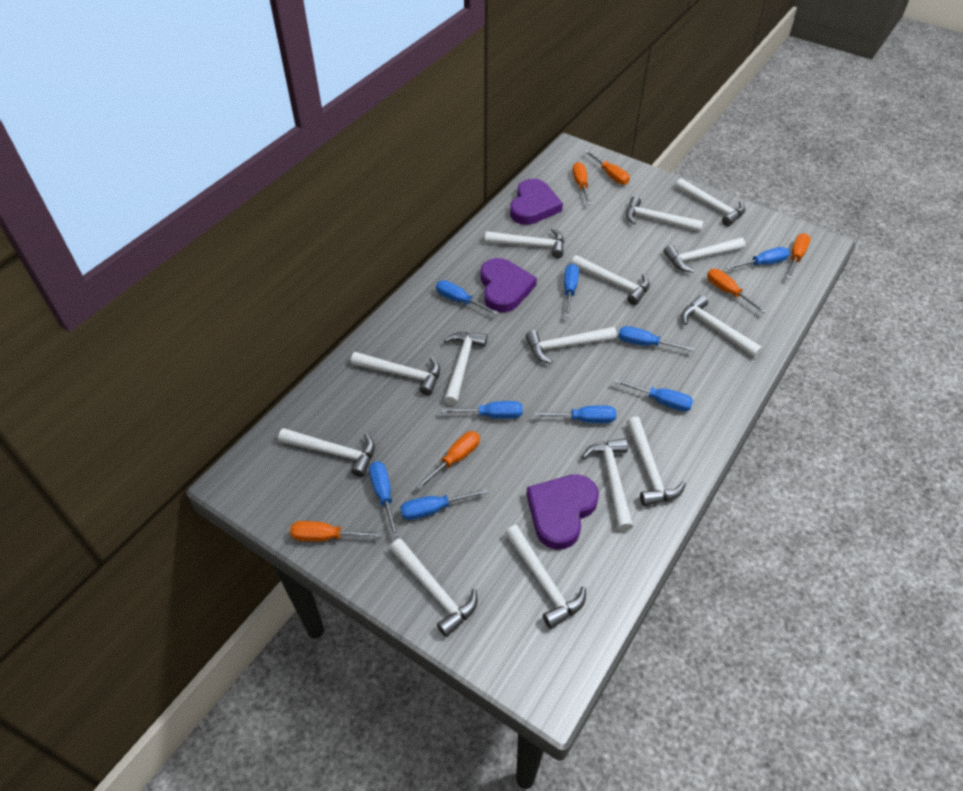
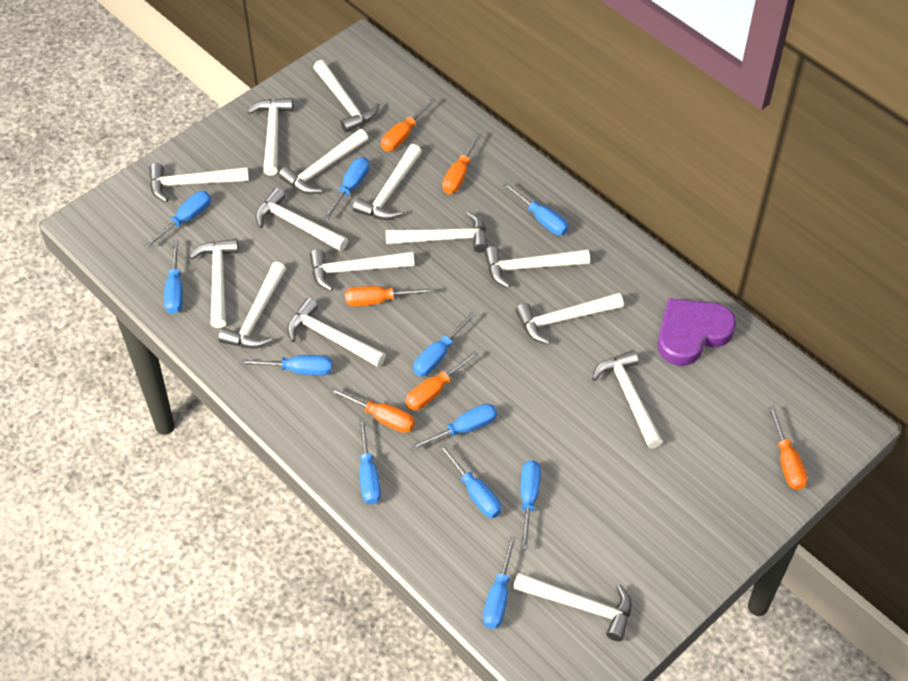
blue screwdriver: [369,461,399,538] [400,488,488,520] [436,280,499,315] [441,401,523,419] [534,405,616,423] [564,264,579,317] [614,378,693,412] [618,326,695,351] [726,247,790,270] = 9 -> [144,191,211,248] [164,241,183,314] [240,355,332,375] [323,157,370,220] [359,419,381,504] [410,404,497,451] [413,312,476,376] [438,444,502,518] [483,536,516,629] [503,182,569,235] [520,460,541,550] = 11
purple heart: [481,258,537,313] [510,179,563,225] [526,475,599,550] = 3 -> [658,298,736,366] = 1
white hammer: [278,428,375,477] [351,352,440,396] [390,538,478,637] [444,332,487,405] [485,228,564,258] [505,525,586,629] [525,327,617,364] [571,255,650,305] [582,439,633,531] [626,196,704,232] [627,416,686,507] [664,237,745,273] [675,178,745,226] [681,295,763,358] = 14 -> [149,163,249,202] [189,239,239,328] [219,262,286,349] [247,98,293,175] [255,188,348,251] [279,129,368,194] [287,298,386,367] [310,249,414,291] [313,60,379,133] [353,144,422,220] [386,211,488,253] [485,246,590,288] [513,572,632,641] [516,293,623,345] [592,350,663,449] = 15

